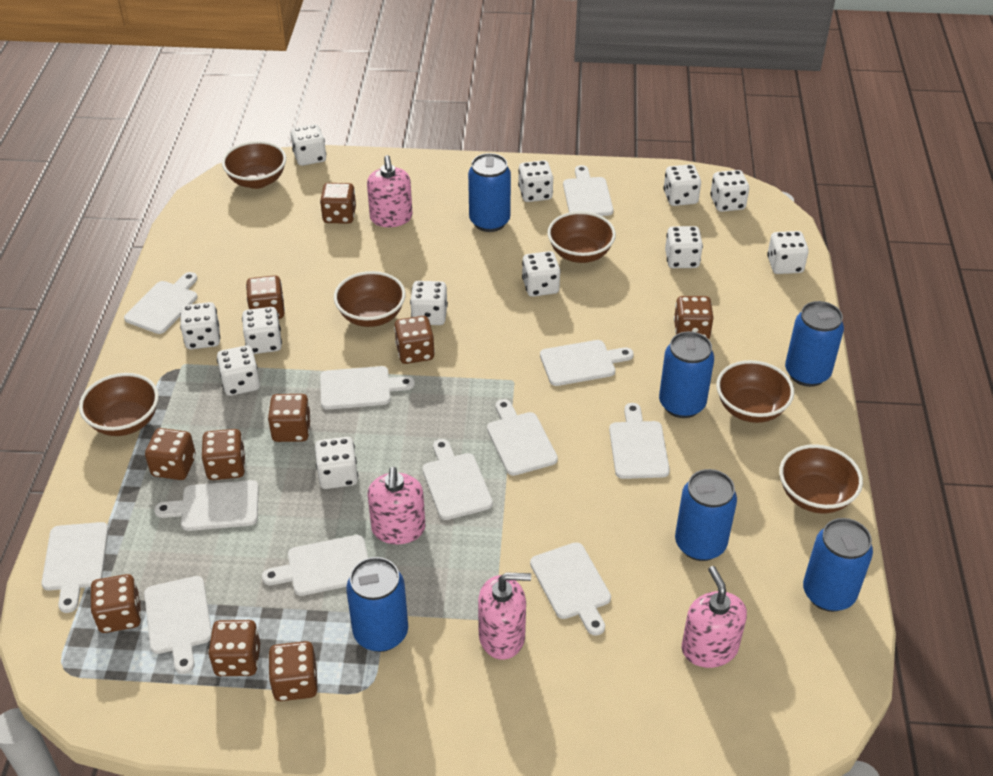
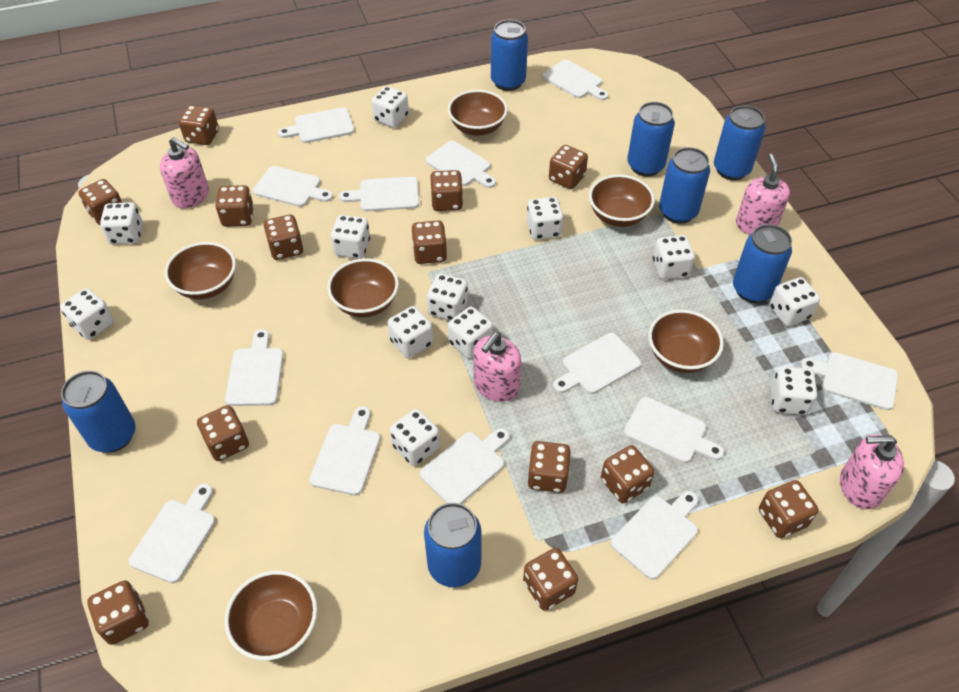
blue can: [346,557,408,652] [468,153,511,232] [659,331,714,418] [675,469,737,561] [785,301,844,387] [803,518,873,612] = 6 -> [61,371,135,452] [424,503,481,587] [491,20,528,91] [627,102,675,176] [659,147,710,224] [714,105,765,180] [733,224,792,303] = 7
brown dice: [90,574,141,633] [145,428,196,480] [202,429,245,480] [208,620,260,676] [246,275,285,319] [268,394,311,442] [268,641,318,701] [320,183,356,224] [394,316,435,364] [674,296,713,339] = 10 -> [78,179,122,225] [87,580,149,645] [179,105,219,145] [197,405,249,461] [215,185,254,227] [263,214,303,260] [412,220,447,264] [430,170,463,211] [523,548,578,611] [527,441,571,493] [549,145,588,189] [601,445,655,503] [759,480,818,538] = 13
white cutting board: [41,522,108,613] [124,272,197,334] [144,576,212,674] [154,480,259,531] [262,535,368,596] [320,366,415,410] [422,439,493,520] [487,399,558,476] [530,542,611,636] [540,340,634,386] [563,165,613,216] [609,403,670,479] = 12 -> [129,484,215,583] [225,329,284,406] [253,166,333,207] [278,107,354,143] [309,406,380,495] [339,177,419,211] [420,428,510,504] [426,141,496,188] [542,60,609,100] [553,333,641,394] [611,491,698,580] [624,397,724,463] [800,352,898,410] = 13

